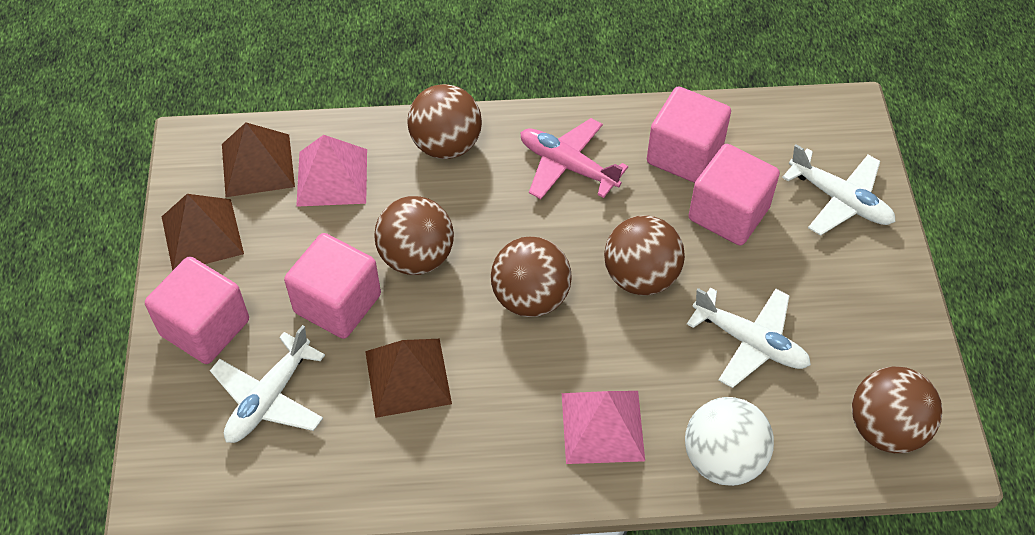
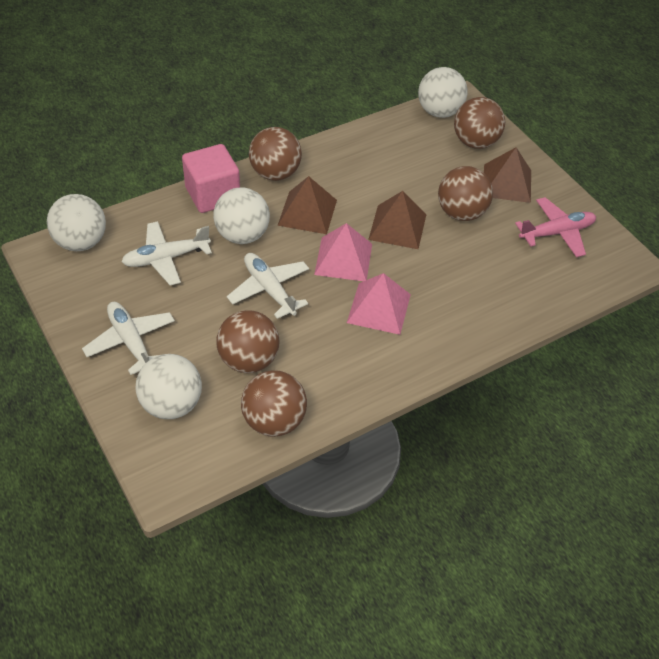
pink cube: [145,256,249,364] [284,233,381,339] [647,86,731,183] [688,144,780,245] = 4 -> [182,144,240,213] = 1
white ball: [685,397,774,486] = 1 -> [47,194,106,251] [135,354,202,419] [213,187,270,244] [418,67,468,118] = 4

